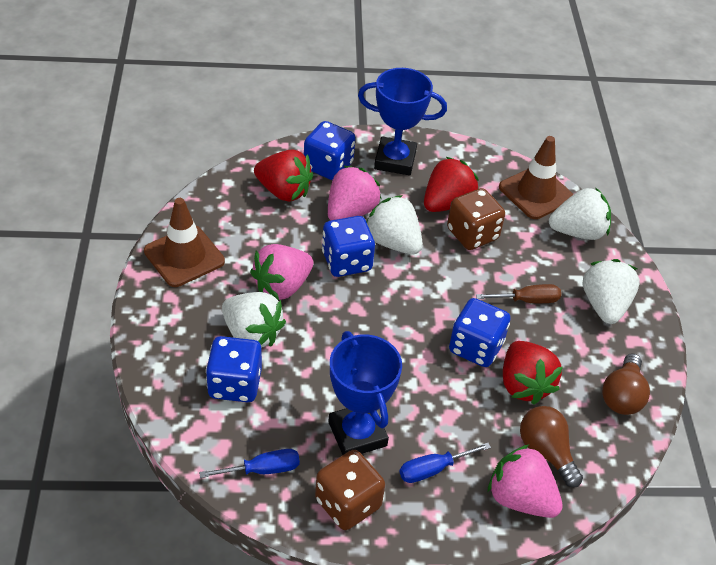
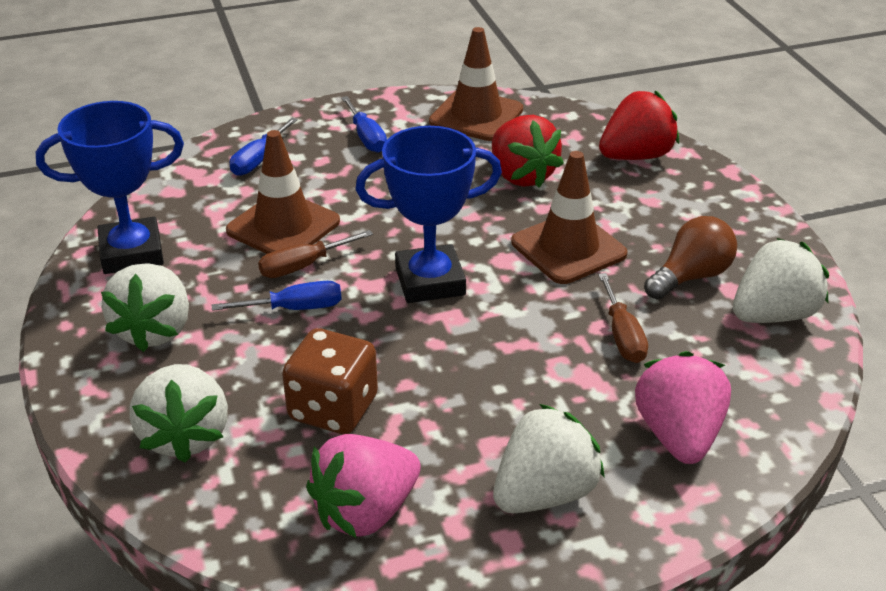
blue dice: [206,336,262,402] [304,121,356,180] [322,216,375,277] [449,298,510,367] = 4 -> none = 0
blue screwdriver: [199,449,300,478] [400,443,491,483] = 2 -> [212,281,342,311] [230,118,298,176] [341,96,387,153] = 3
brown dice: [315,450,385,530] [447,188,505,250] = 2 -> [282,328,378,434] = 1
brown light bulb: [520,406,583,488] [602,353,650,415] = 2 -> [644,216,737,300] = 1
brown screwdriver: [476,284,561,303] = 1 -> [258,230,373,278] [598,273,648,363] = 2
brown traffic cone: [144,198,225,287] [499,136,574,219] = 2 -> [226,130,340,254] [429,27,523,141] [511,151,627,284] = 3
pink strawberry: [250,244,313,300] [328,165,382,220] [488,444,563,518] = 3 -> [306,434,421,538] [635,351,731,464] = 2
red strawberry: [254,149,313,202] [424,157,479,212] [503,341,563,405] = 3 -> [492,115,564,188] [599,90,679,160] = 2

